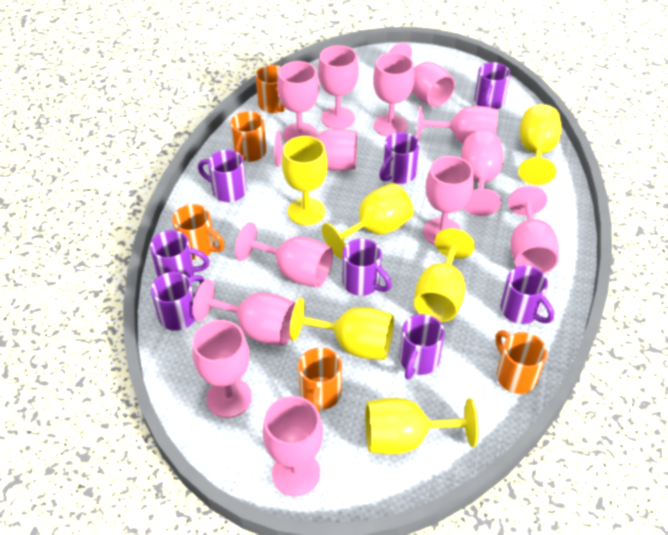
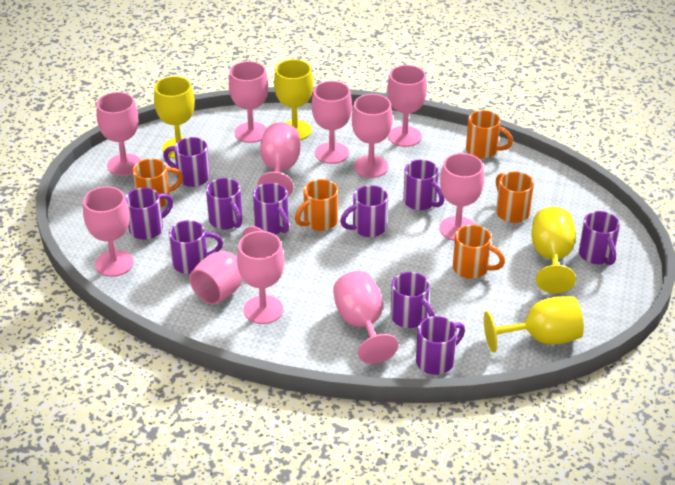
pink goblet: [193,279,296,346] [193,320,252,418] [235,222,333,288] [263,396,323,496] [274,129,357,171] [277,61,319,142] [318,45,359,129] [373,53,414,137] [388,43,455,107] [417,105,498,144] [423,156,473,245] [461,131,503,216] [508,186,559,274] = 13 -> [83,186,134,277] [97,92,141,176] [189,226,263,304] [229,61,268,143] [237,231,284,324] [257,123,300,196] [312,81,352,164] [333,271,399,364] [352,94,393,178] [387,65,427,147] [439,153,484,241] = 11
purple mug: [150,230,210,278] [151,272,205,331] [198,150,247,202] [342,239,392,296] [379,132,419,184] [399,314,444,379] [474,62,510,109] [501,266,554,324] = 8 -> [125,188,173,240] [163,137,210,187] [169,220,223,274] [206,178,242,230] [253,183,289,234] [340,185,388,237] [391,272,435,328] [403,160,444,210] [416,316,465,375] [579,211,620,265] = 10
yellow goblet: [282,136,328,225] [290,298,394,360] [322,183,414,259] [365,398,478,454] [414,228,475,322] [518,104,562,185] = 6 -> [154,76,195,159] [274,59,313,140] [484,296,584,352] [531,207,576,294] = 4

